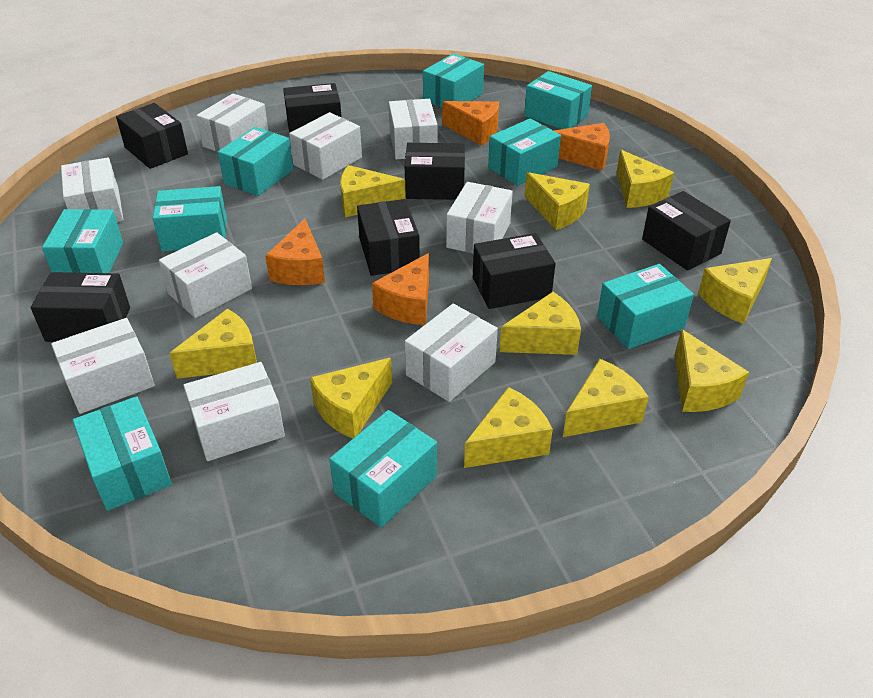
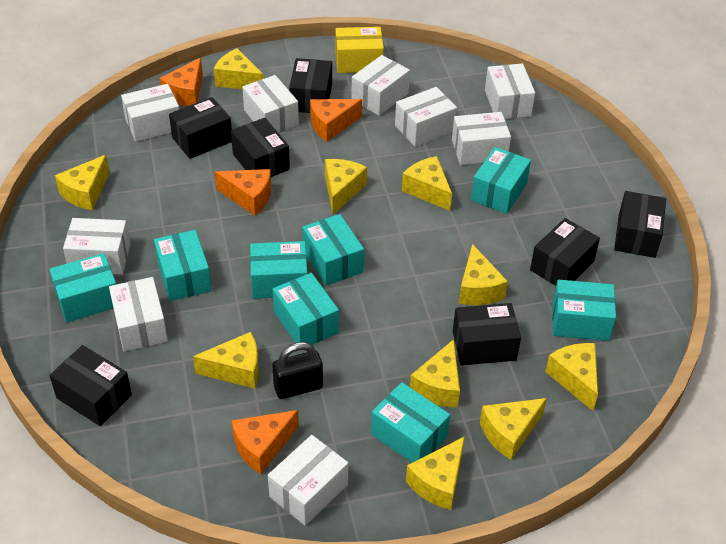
black padlock: none = 0 -> [272,342,323,399] = 1
turquoise box: [42,209,123,273] [73,396,172,511] [152,186,227,252] [218,127,293,196] [329,410,437,528] [423,53,484,108] [488,118,561,186] [524,71,592,129] [597,264,694,349] = 9 -> [49,253,116,323] [154,230,212,301] [250,241,307,299] [273,273,339,345] [302,214,364,286] [371,382,450,463] [471,147,531,214] [552,280,616,341] = 8
yellow box: none = 0 -> [335,27,384,73] = 1

